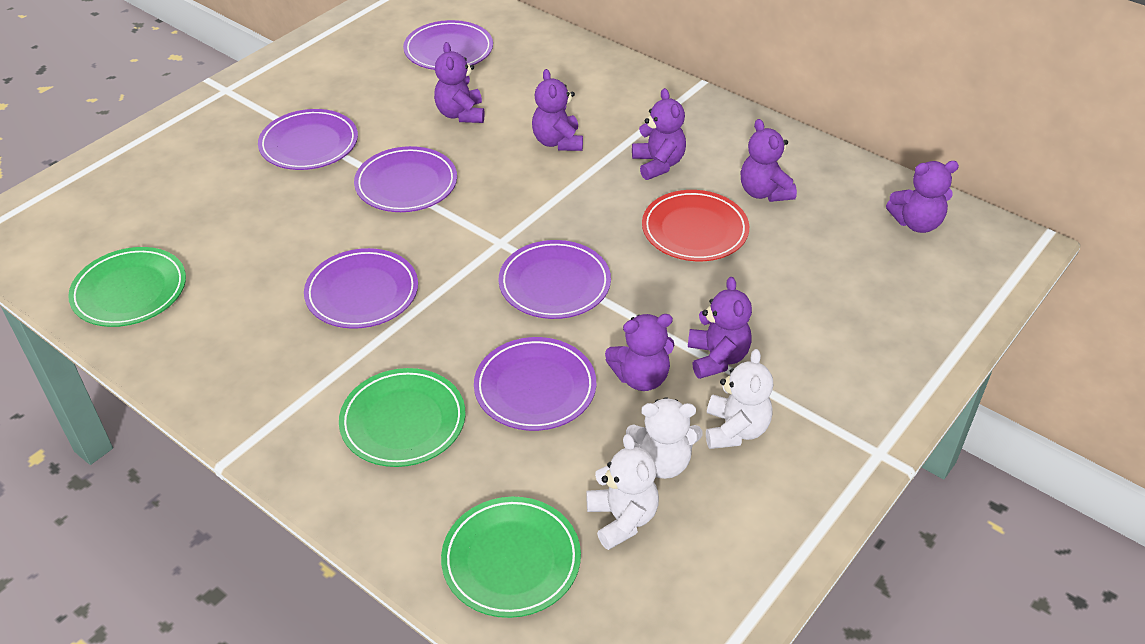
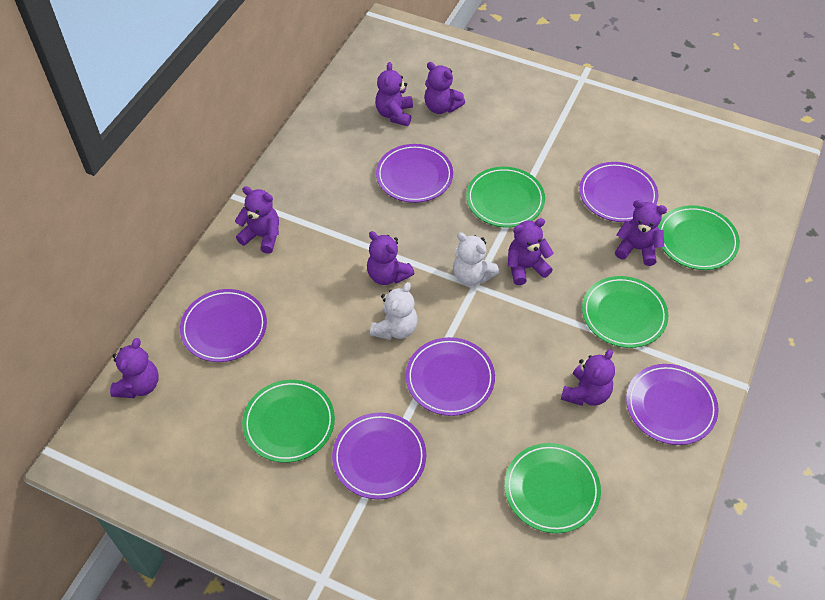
green plate: [68,247,186,327] [339,368,465,467] [441,497,581,618] = 3 -> [242,380,335,463] [466,167,545,228] [505,443,601,533] [582,276,668,348] [658,205,740,270] = 5
purple teddy bear: [434,42,484,123] [532,69,583,151] [605,314,674,391] [632,88,686,180] [688,277,752,379] [741,119,797,202] [886,161,959,233] = 7 -> [110,338,159,398] [235,186,279,254] [367,231,414,285] [375,62,413,126] [424,62,465,114] [508,218,553,285] [561,349,615,406] [615,200,667,266] = 8
red plate: [642,190,749,261] = 1 -> none = 0
white teddy bear: [586,434,659,550] [626,397,702,479] [706,349,773,449] = 3 -> [370,282,418,340] [453,232,499,286] = 2

